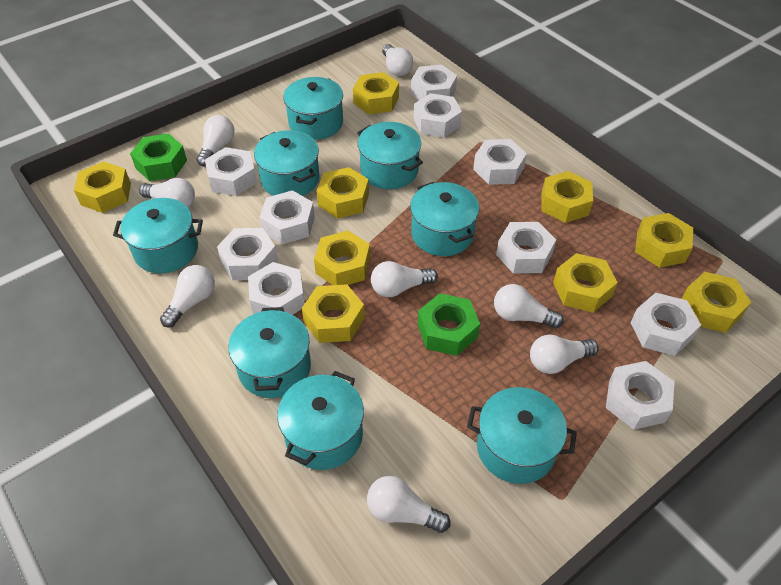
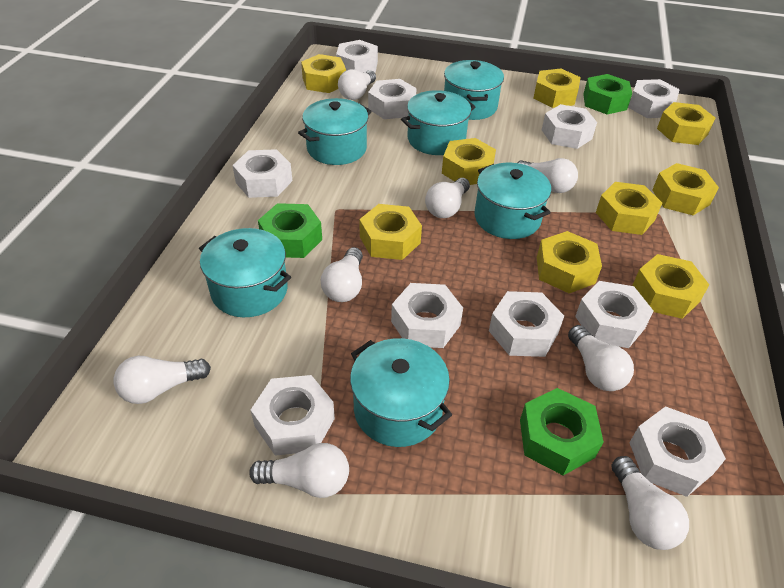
green nut: [130,133,187,181] [418,293,480,356] = 2 -> [258,203,322,258] [520,388,604,475] [583,74,632,115] = 3
turquoise pot: [113,198,203,273] [229,307,311,398] [254,130,320,196] [277,371,364,470] [283,77,343,140] [357,122,423,189] [410,182,479,256] [467,387,577,484] = 8 -> [199,228,291,317] [298,98,372,165] [350,338,452,447] [401,90,475,155] [444,60,504,120] [474,163,551,239] = 6

